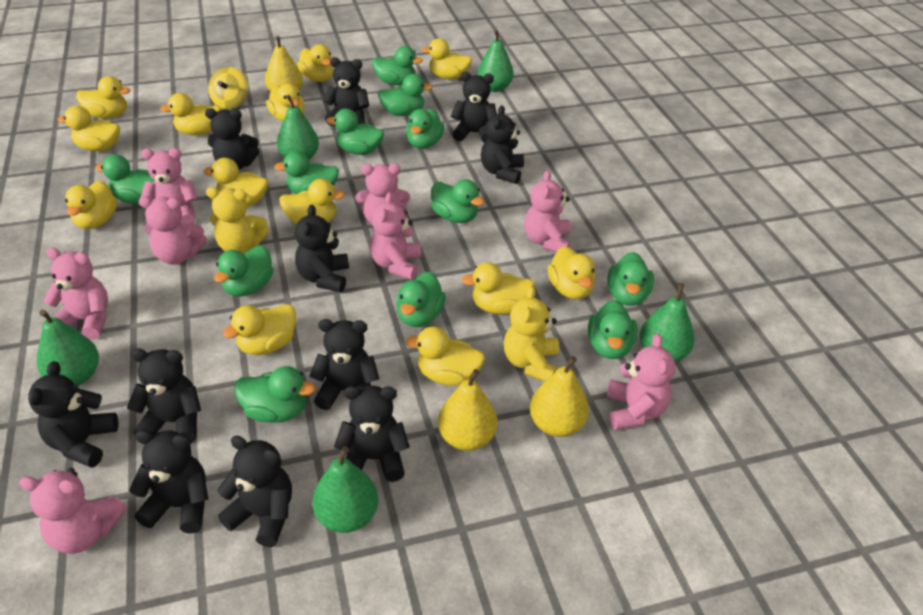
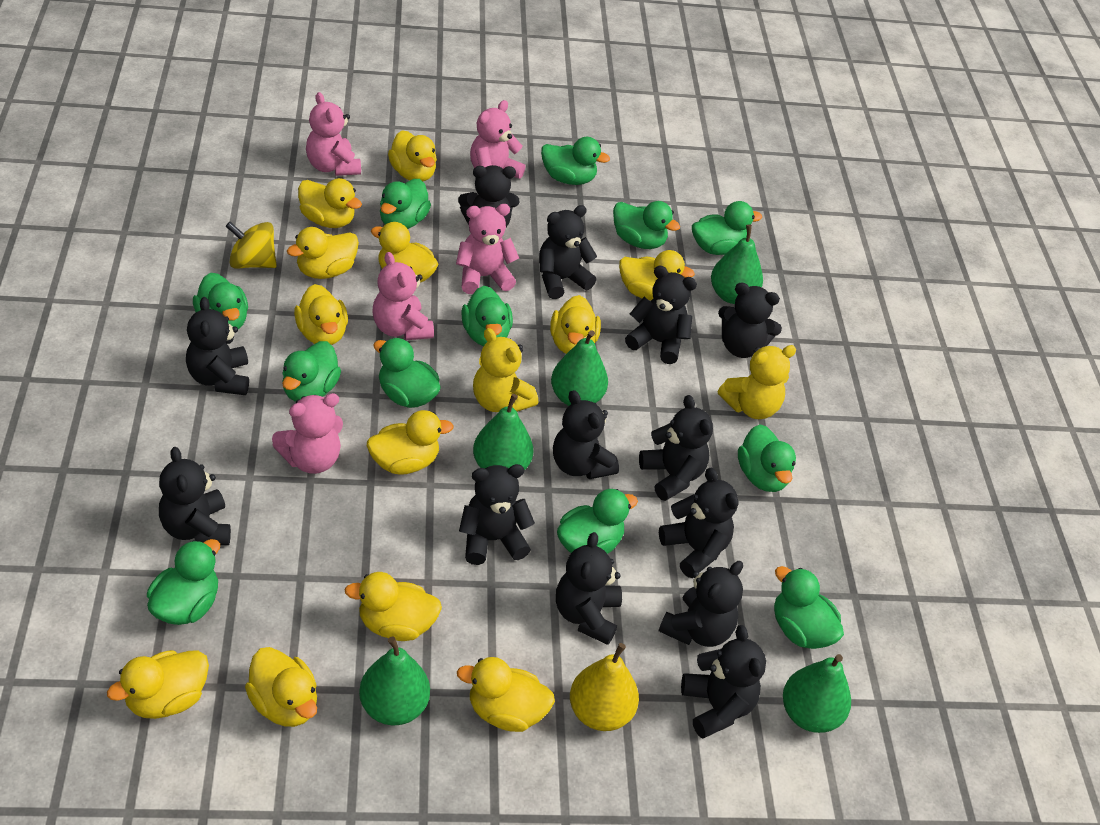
black teddy bear: [28,361,119,468] [127,349,201,443] [129,430,208,534] [205,108,259,170] [217,436,292,547] [295,204,349,292] [309,319,379,410] [323,57,369,126] [334,385,410,482] [451,72,497,143] [481,105,524,184] = 11 -> [159,447,231,545] [186,297,249,395] [458,165,519,228] [459,464,535,565] [539,205,597,299] [553,390,619,479] [556,532,622,645] [625,266,697,364] [639,395,713,501] [659,468,739,578] [659,561,743,647] [681,625,766,739] [718,282,782,358] = 13
pink teddy bear: [19,468,127,554] [43,248,108,340] [139,196,207,265] [141,148,198,225] [355,164,410,225] [370,192,421,280] [524,170,571,252] [606,334,675,430] = 8 -> [272,393,343,474] [306,92,361,176] [372,252,434,340] [456,204,519,294] [470,100,525,179] = 5
yellow duck: [57,106,120,151] [65,181,117,229] [76,76,130,119] [160,93,221,135] [204,158,268,206] [222,304,296,355] [266,83,305,121] [279,179,345,224] [297,44,333,82] [405,327,485,386] [421,38,472,79] [462,262,535,314] [547,246,595,299] = 13 -> [107,650,209,719] [245,647,317,727] [287,227,359,279] [294,284,348,345] [298,178,362,228] [344,572,442,641] [367,410,454,475] [371,222,438,283] [388,130,437,181] [457,657,555,732] [550,295,601,354] [619,250,695,300] = 12
yellow pear: [265,36,303,92] [438,369,498,451] [530,356,589,437] = 3 -> [570,643,639,731] = 1

